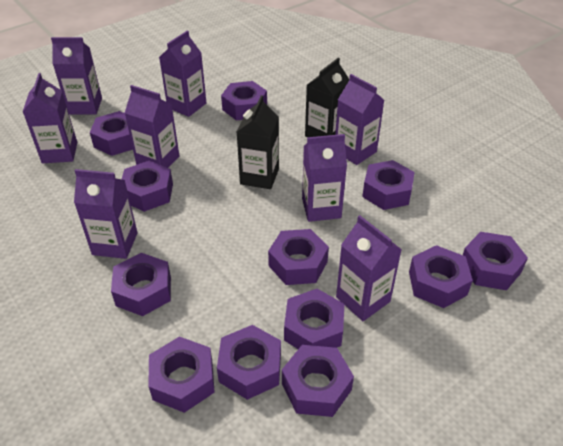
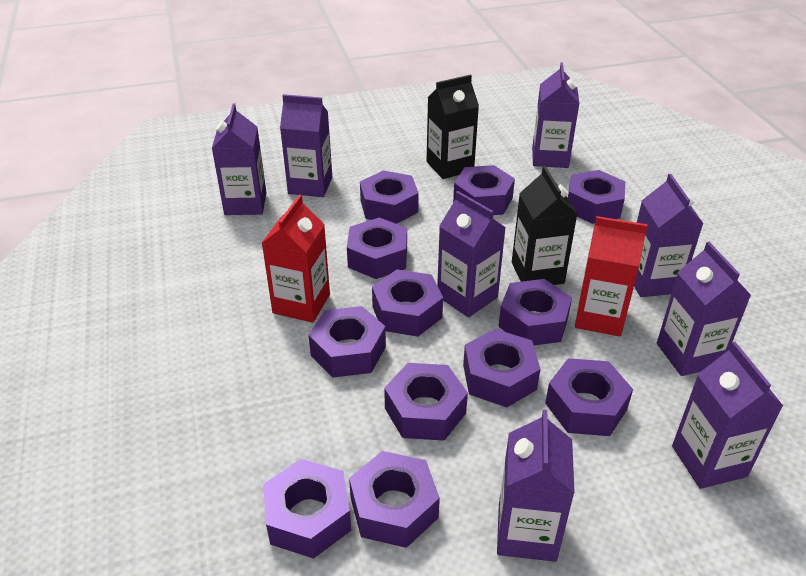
red carton: none = 0 -> [262,195,330,323] [575,216,648,336] = 2

